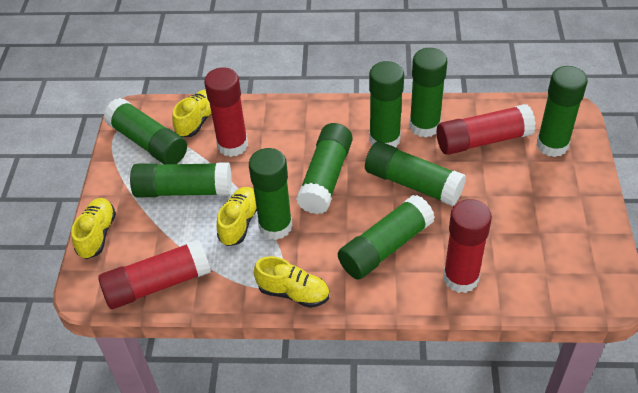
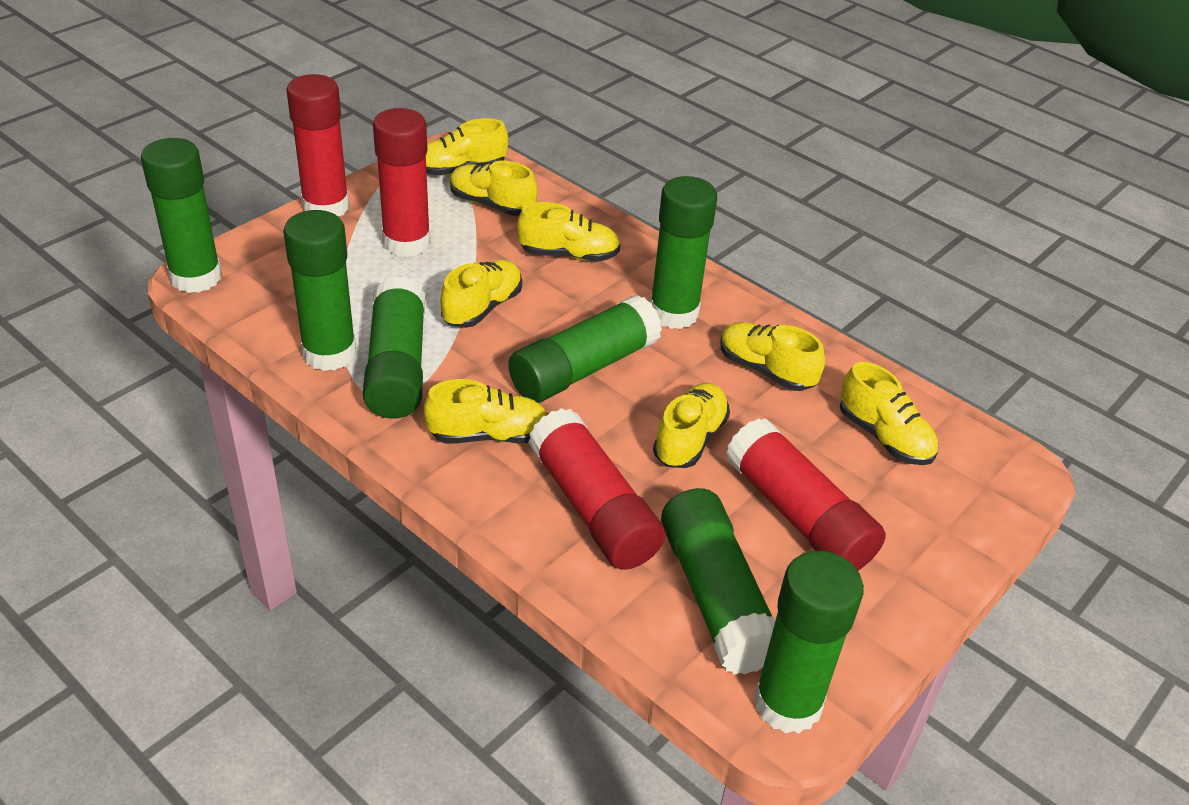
green glue stick: [103,98,187,164] [130,162,232,197] [249,148,293,240] [296,123,353,214] [338,195,435,279] [365,141,466,206] [369,61,404,148] [409,48,448,138] [536,66,588,157] = 9 -> [141,138,222,293] [284,210,356,371] [363,276,425,419] [508,295,662,403] [650,176,717,329] [661,488,775,674] [754,551,864,734] = 7
yellow shoe: [71,198,116,259] [172,89,212,137] [217,187,257,246] [254,256,329,308] = 4 -> [424,379,547,443] [426,118,508,176] [440,260,522,328] [450,161,537,216] [517,202,620,262] [653,383,730,468] [720,322,825,391] [840,362,938,465] = 8

